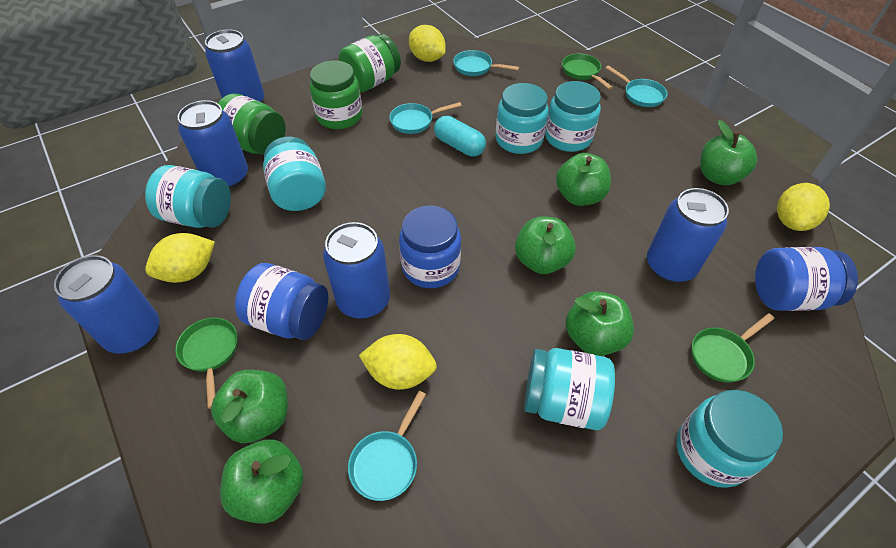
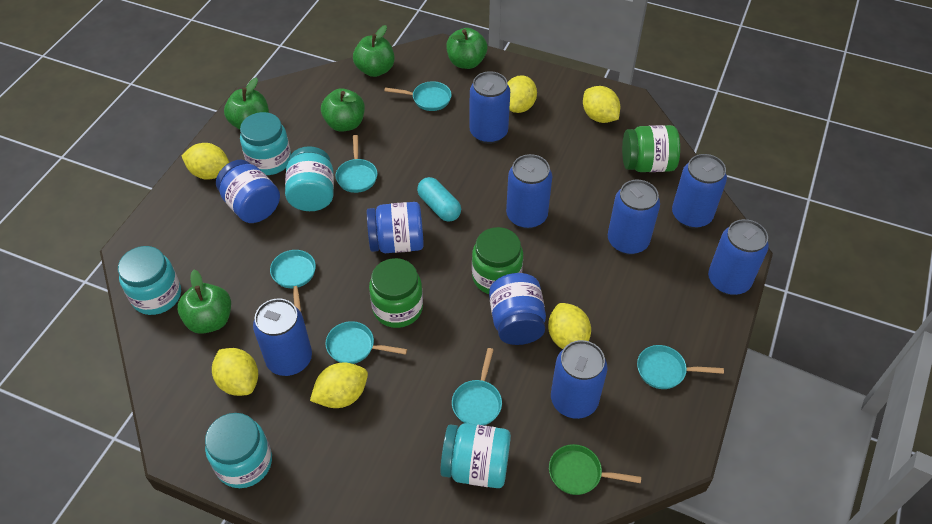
blue can: [54,255,159,354] [178,100,248,189] [205,30,264,103] [323,222,390,319] [647,188,729,283] = 5 -> [253,299,312,376] [469,71,510,144] [506,154,552,229] [551,340,607,419] [608,180,660,255] [672,154,727,228] [708,219,769,295] = 7
green apple: [211,370,288,443] [220,440,304,523] [515,216,576,274] [556,153,611,206] [566,291,634,356] [700,120,757,185] = 6 -> [177,270,231,334] [224,78,269,129] [321,88,365,132] [353,25,395,77] [446,28,487,69] = 5
green pan: [175,317,238,409] [562,54,613,90] [691,313,774,383] = 3 -> [549,444,641,495] = 1
turquoise jar: [145,165,231,228] [263,137,326,211] [495,83,549,154] [524,348,615,430] [545,81,601,152] [677,390,783,488] = 6 -> [118,246,181,315] [205,413,272,488] [240,112,291,175] [285,146,334,211] [440,423,511,488] = 5
turquoise pan: [348,391,426,501] [389,102,462,134] [453,50,519,76] [605,66,668,107] = 4 -> [270,250,316,312] [325,321,407,364] [336,135,377,193] [384,81,451,111] [452,348,502,425] [637,345,724,389] = 6
yellow lemon: [145,233,215,283] [359,334,437,390] [409,25,446,62] [777,183,830,231] = 4 -> [181,143,230,180] [212,348,258,396] [310,363,368,408] [507,75,537,113] [548,303,591,349] [583,86,620,123] = 6

